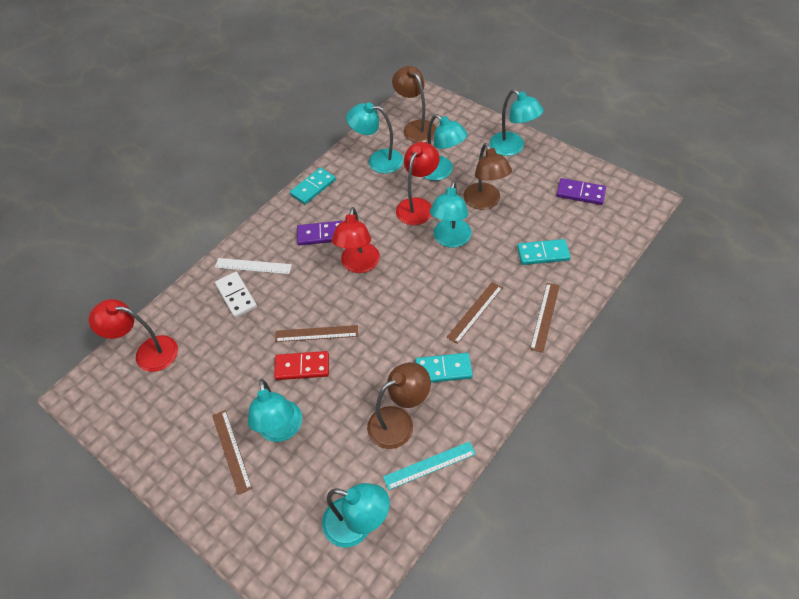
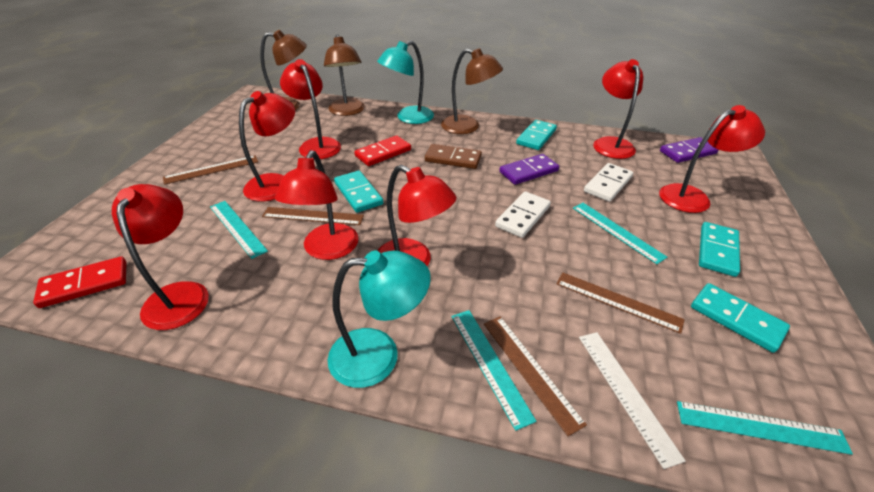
brown domino: none = 0 -> [425,144,482,169] = 1
red domino: [274,351,329,380] = 1 -> [33,256,127,308] [354,135,411,166] = 2
red lamp: [89,299,178,372] [332,207,380,273] [396,142,439,225] = 3 -> [112,184,209,330] [239,91,295,202] [275,150,359,260] [280,59,341,159] [377,165,457,266] [593,59,643,159] [659,105,765,213] = 7
turquoise domino: [290,167,336,204] [415,353,473,383] [517,239,571,265] = 3 -> [334,171,383,213] [516,120,557,150] [691,283,790,353] [699,222,740,277] = 4
turquoise lamp: [247,379,302,442] [322,483,390,548] [346,103,403,174] [423,114,468,181] [430,181,472,248] [489,89,544,156] = 6 -> [327,250,431,388] [377,41,434,124] = 2
turquoise ruler: [383,441,476,490] = 1 -> [210,201,268,259] [451,310,536,431] [573,203,667,264] [677,401,853,455] = 4
white domino: [215,272,257,318] = 1 -> [495,191,551,238] [584,163,633,202] = 2

